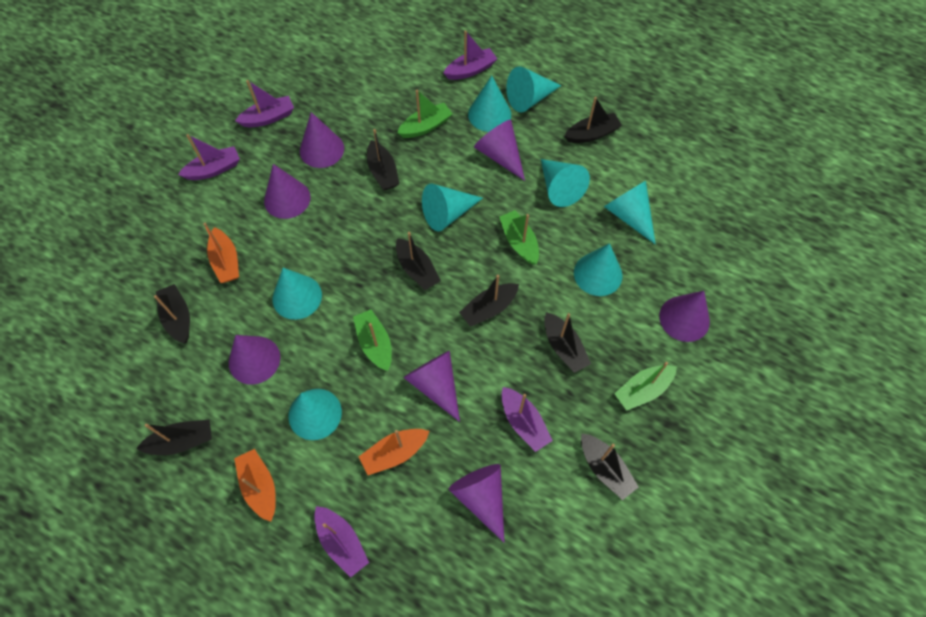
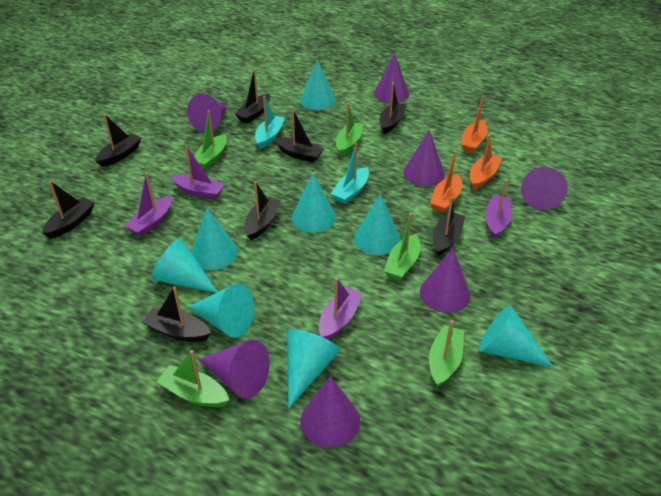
green boat: [353,309,392,371] [397,90,453,138] [499,210,539,265] [614,362,677,411] = 4 -> [157,350,230,407] [194,110,227,169] [336,103,364,156] [384,213,420,281] [429,320,464,387] = 5
purple boat: [178,134,240,180] [235,80,294,127] [314,506,369,578] [443,31,497,80] [502,387,553,452] = 5 -> [125,173,172,236] [171,145,225,200] [319,278,363,340] [485,180,512,239] = 4
turquoise boat: none = 0 -> [255,96,285,149] [331,143,369,204] = 2

